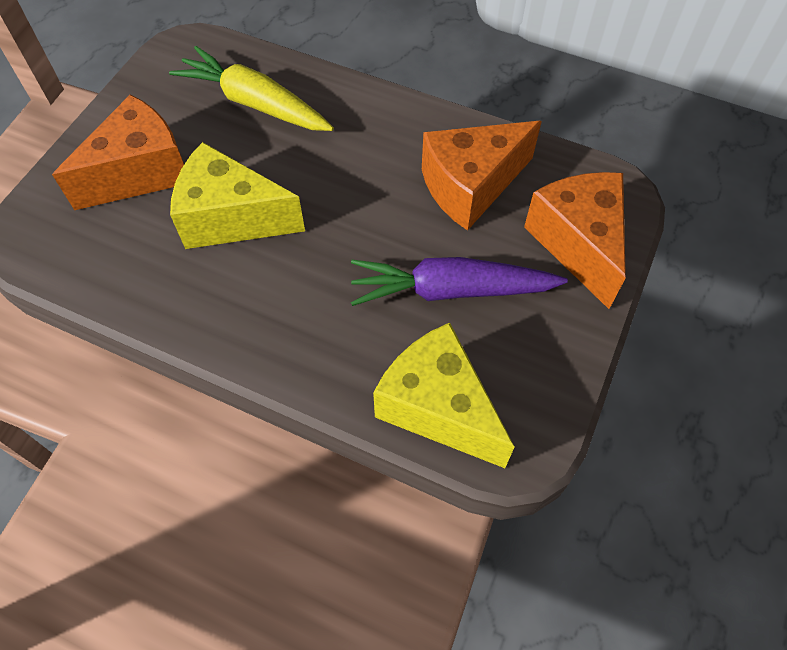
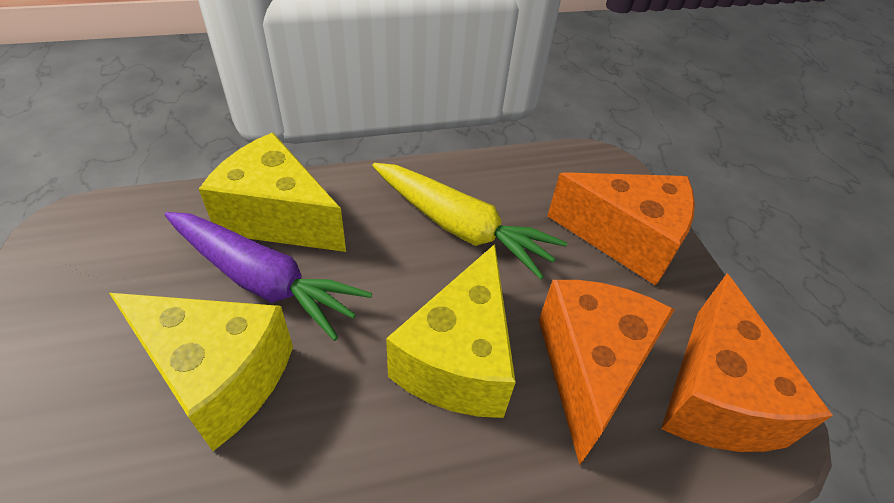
yellow cheese: [170,142,305,249] [373,323,514,468] = 2 -> [109,293,293,451] [199,133,346,252] [386,244,516,418] = 3

